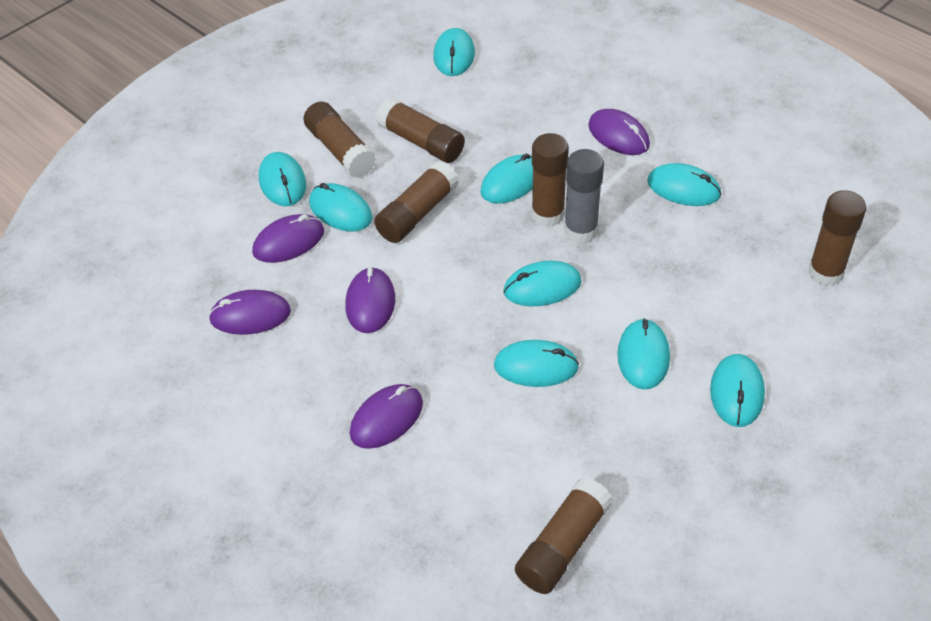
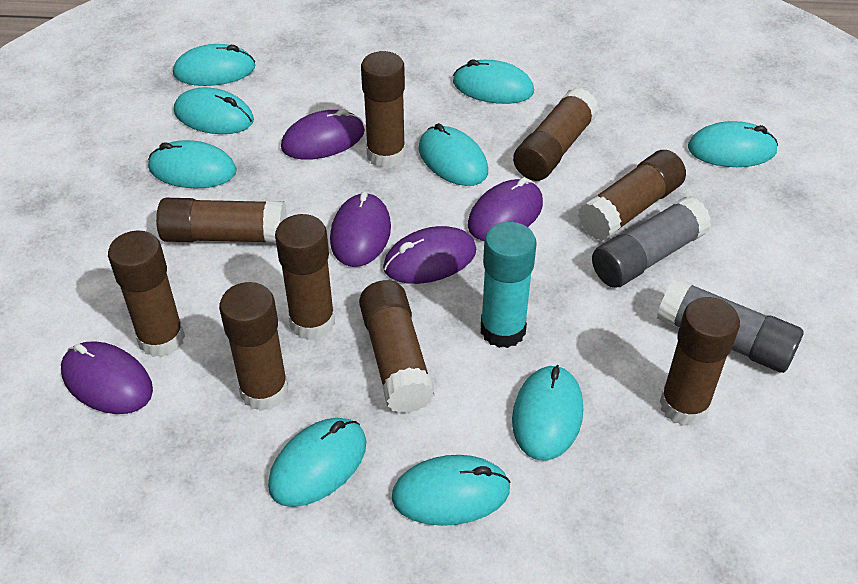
brown glue stick: [304,102,376,178] [374,161,459,243] [376,97,465,163] [515,478,613,594] [531,133,569,227] [808,190,866,287] = 6 -> [108,230,185,357] [156,198,287,243] [219,282,288,411] [275,214,335,340] [359,280,435,413] [361,51,406,168] [513,88,599,181] [578,150,686,241] [660,297,740,426] = 9
grey glue stick: [564,149,604,243] = 1 -> [592,196,711,288] [657,277,803,373] = 2
turquoise glue stick: none = 0 -> [481,222,537,348] = 1

